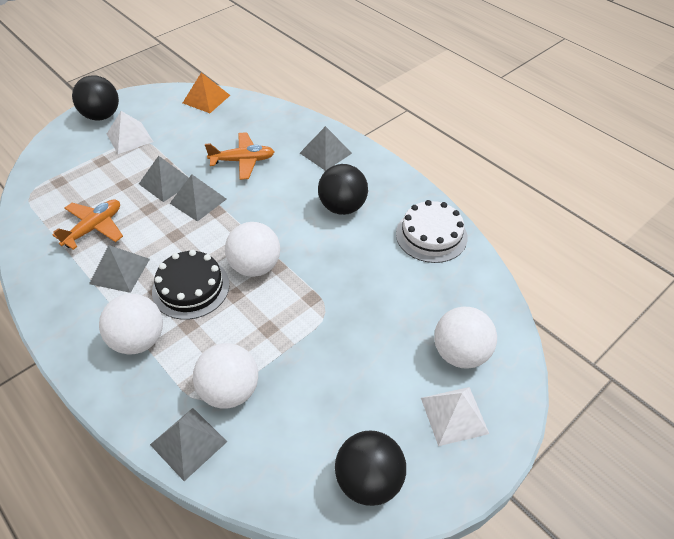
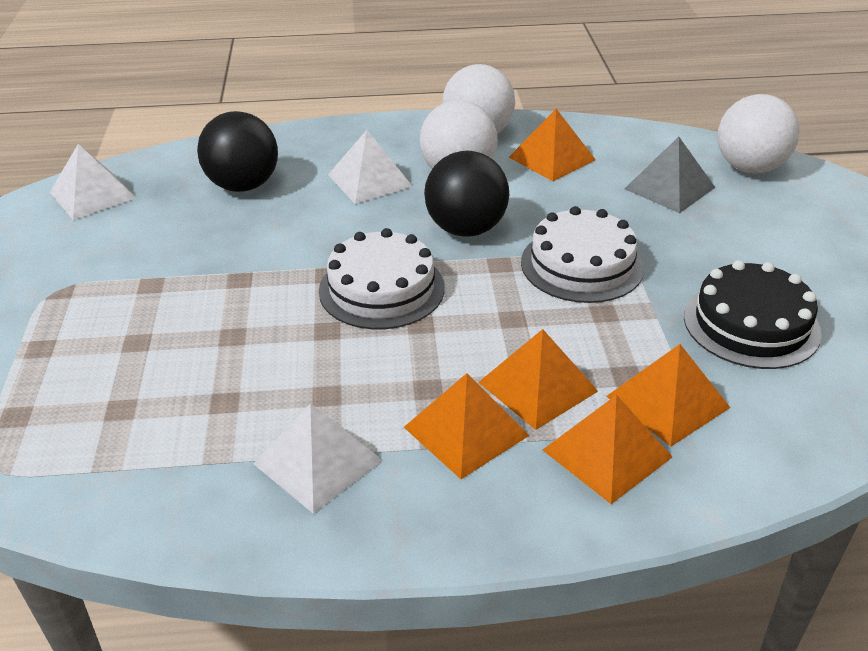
black ball: [72,75,119,121] [318,164,368,215] [335,430,406,506] = 3 -> [197,111,278,192] [424,151,509,236] = 2
grey pyramid: [89,245,150,293] [139,156,189,202] [150,408,227,481] [170,174,226,222] [300,126,352,171] = 5 -> [624,137,715,213] = 1
orange plane: [52,199,123,250] [205,132,274,180] = 2 -> none = 0
orange pyramid: [183,72,230,113] = 1 -> [404,373,529,479] [478,329,598,430] [509,109,596,181] [543,395,672,504] [606,344,730,446] = 5
white ball: [99,294,163,355] [193,343,258,409] [225,222,280,277] [434,307,497,369] = 4 -> [420,100,498,169] [442,64,515,134] [717,94,800,173] = 3
white cake: [396,200,468,263] = 1 -> [319,228,445,329] [521,206,644,303] = 2
white pyramid: [107,111,153,154] [421,387,489,446] = 2 -> [50,144,136,220] [253,403,383,514] [328,130,413,204] = 3

